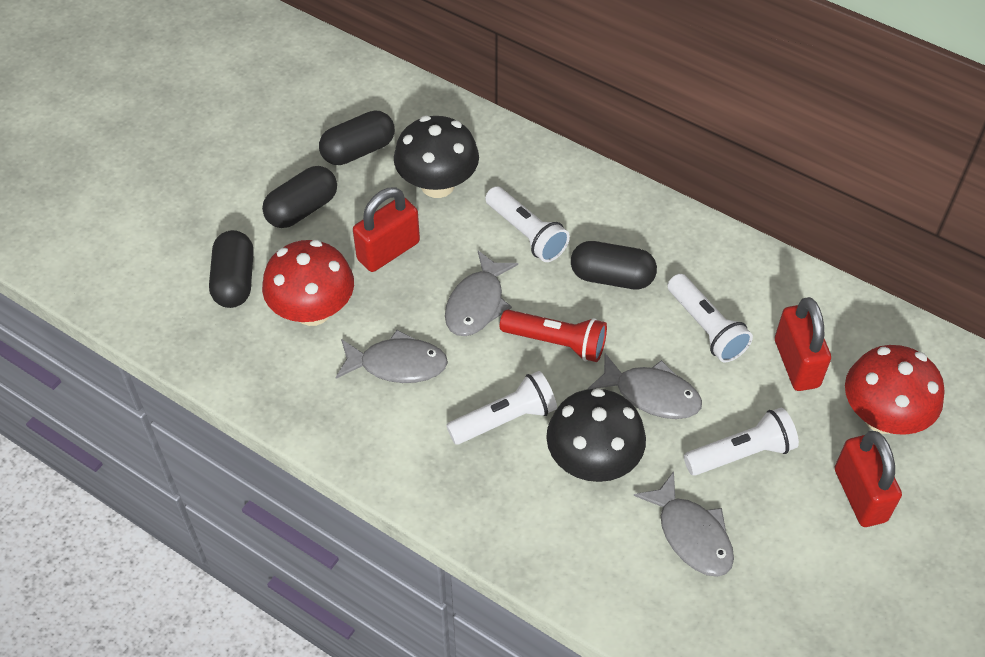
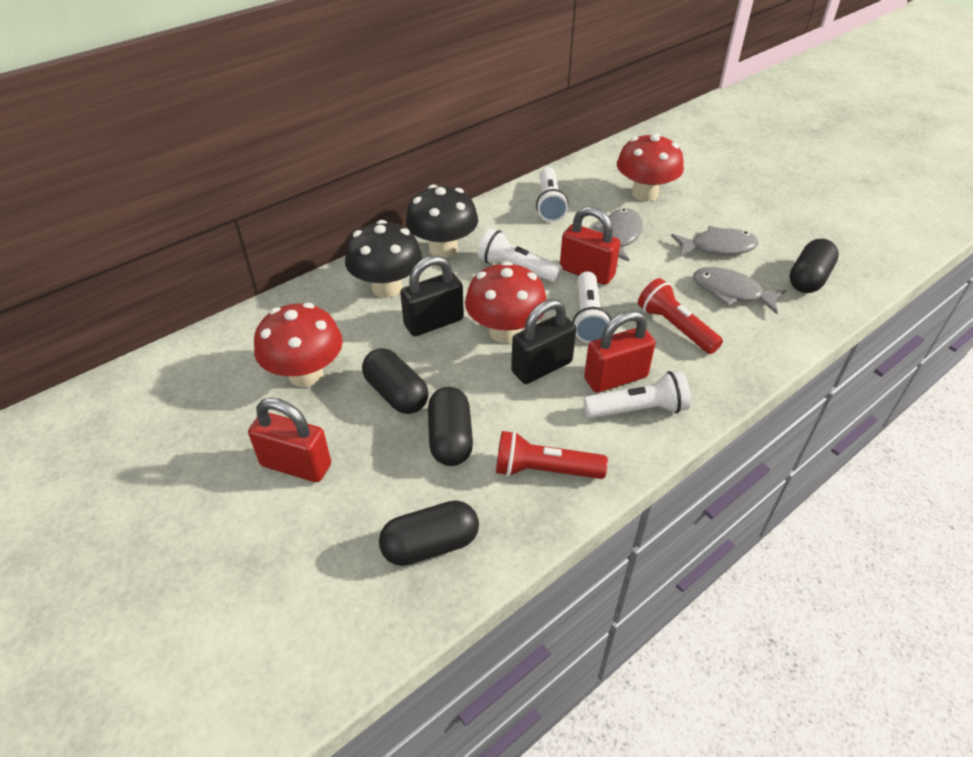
black padlock: none = 0 -> [400,255,464,336] [511,299,576,384] = 2
grey fish: [336,330,448,383] [445,250,518,336] [588,353,702,419] [634,471,734,577] = 4 -> [593,208,643,262] [671,226,759,257] [693,267,787,314] = 3
red flashlight: [500,310,607,362] = 1 -> [496,431,608,479] [638,278,723,354] = 2
red mushroom: [262,240,354,326] [845,345,945,435] = 2 -> [254,303,343,387] [465,261,547,343] [617,133,684,202] = 3

